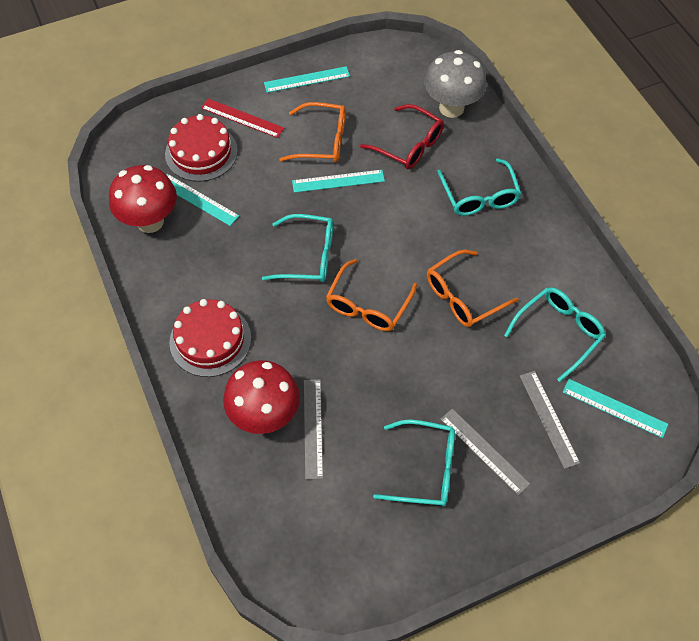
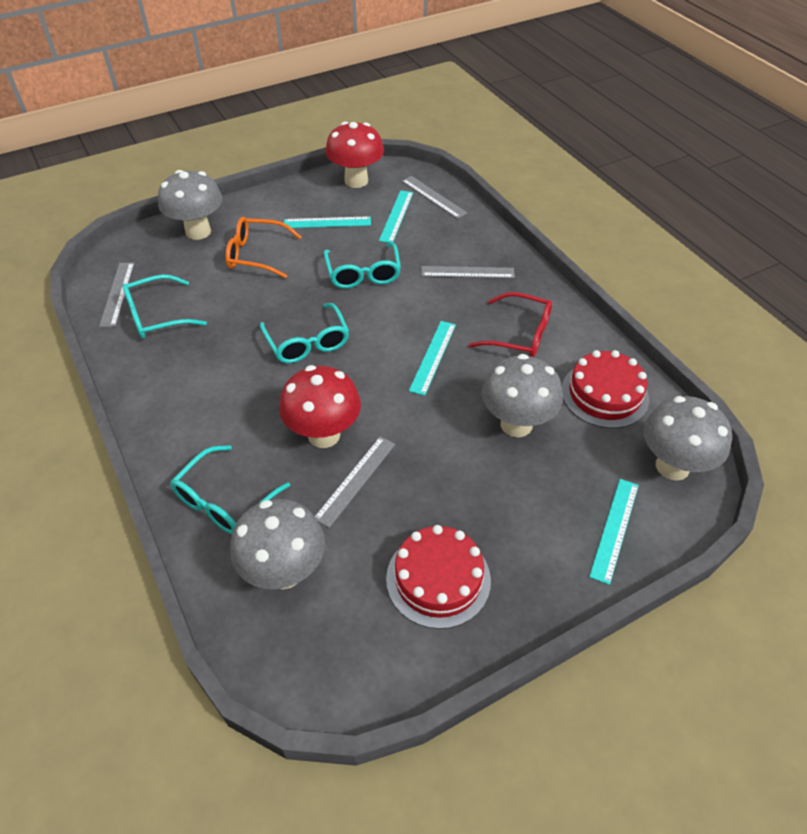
grey mushroom: [424,50,486,118] = 1 -> [158,170,222,240] [230,499,325,589] [482,354,563,437] [644,396,732,481] = 4
grey ruler: [304,379,323,479] [440,409,530,495] [520,371,580,469] = 3 -> [99,263,134,327] [315,436,395,528] [402,176,467,219] [421,266,515,278] = 4
orange glasses: [279,102,346,163] [326,259,417,331] [427,250,518,327] = 3 -> [225,217,301,279] = 1
red ruler: [201,99,284,138] = 1 -> none = 0

